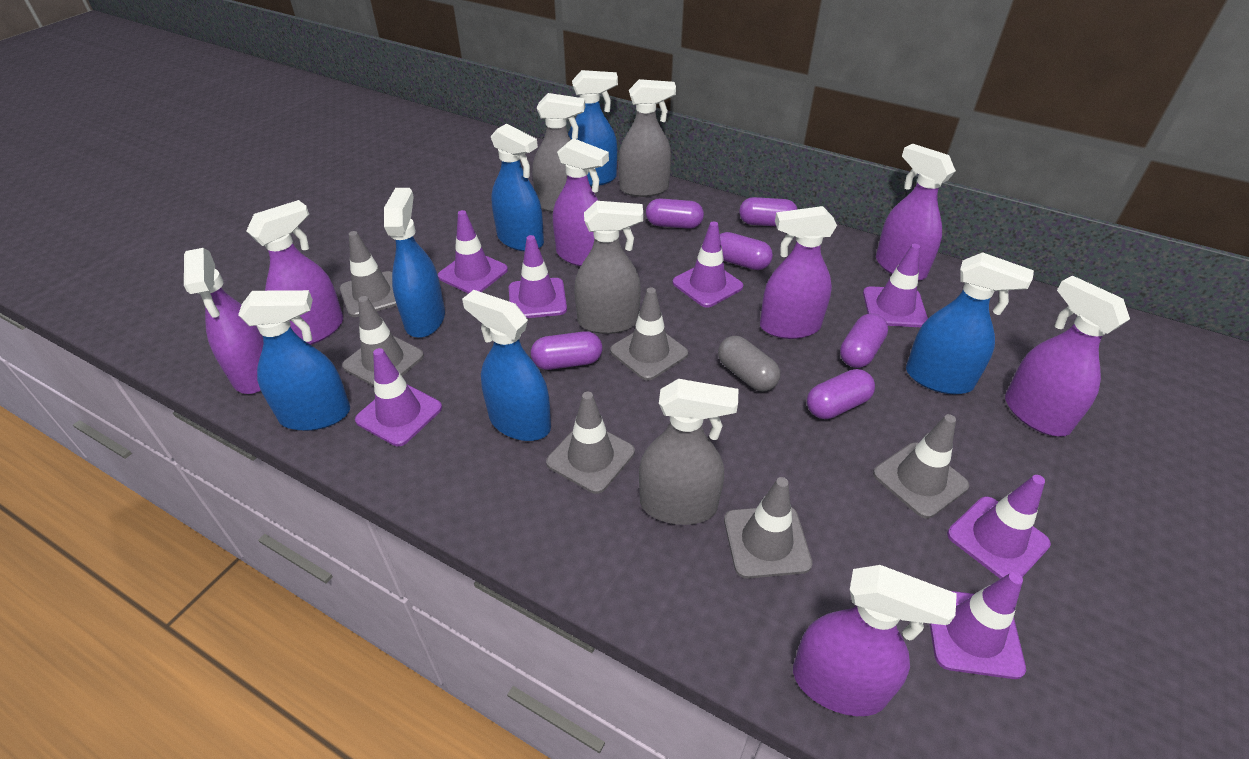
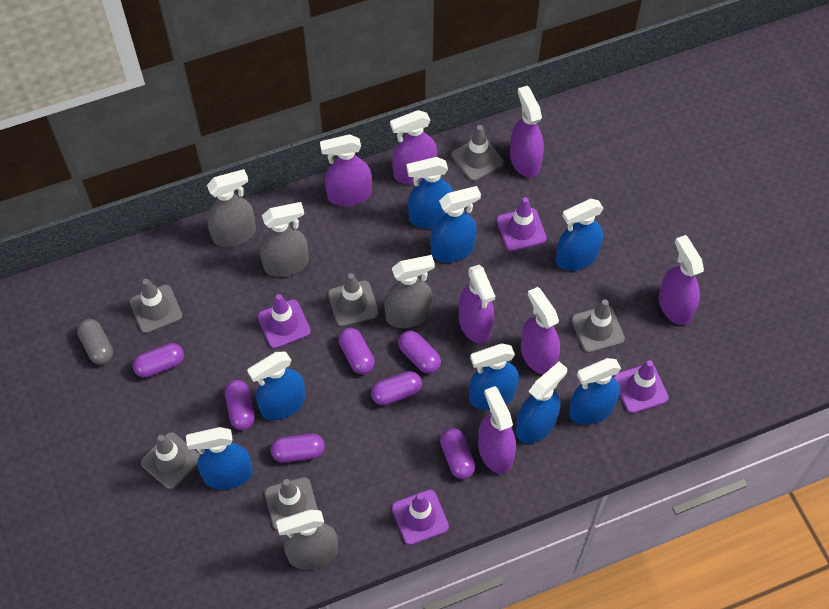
blue spray bottle: [238,290,350,431] [384,188,445,338] [462,290,551,441] [491,124,544,251] [568,70,618,186] [906,252,1034,394] = 6 -> [186,427,253,490] [247,352,305,420] [407,157,454,228] [430,186,481,262] [469,343,519,410] [516,361,567,443] [556,199,604,271] [569,358,621,425] = 8
purple capsule: [531,331,602,370] [646,198,704,229] [720,232,773,270] [739,197,798,227] [807,369,875,419] [840,313,888,368] = 6 -> [133,343,184,378] [225,380,255,430] [271,433,325,463] [338,328,375,374] [371,371,422,405] [398,331,441,374] [440,428,475,479] = 7
purple traffic cone: [355,348,442,446] [438,210,508,294] [509,235,567,318] [673,222,743,308] [863,244,928,327] [929,572,1026,679] [947,475,1051,579] = 7 -> [257,294,311,349] [392,490,449,545] [496,197,547,251] [613,360,669,413] = 4

